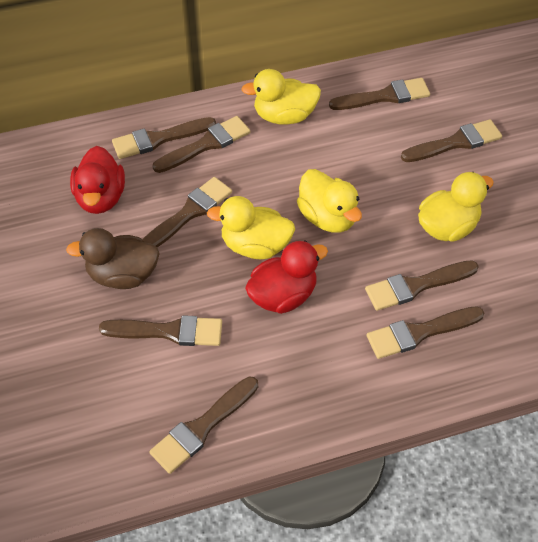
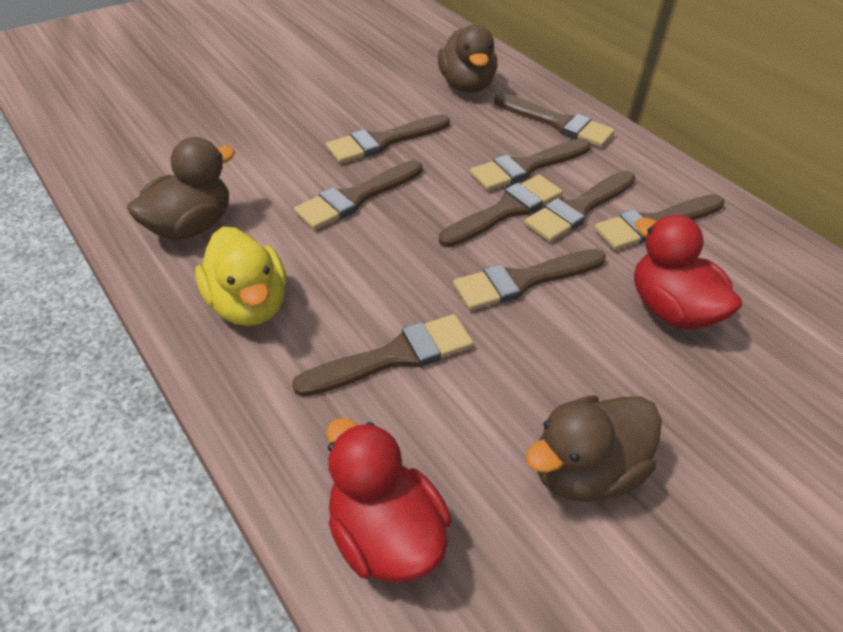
brown duck: [66,228,160,289] = 1 -> [127,137,235,240] [438,24,497,93] [526,395,662,502] = 3
yellow duck: [207,196,295,259] [241,69,321,124] [297,169,362,233] [418,172,494,242] = 4 -> [195,226,286,326] = 1

